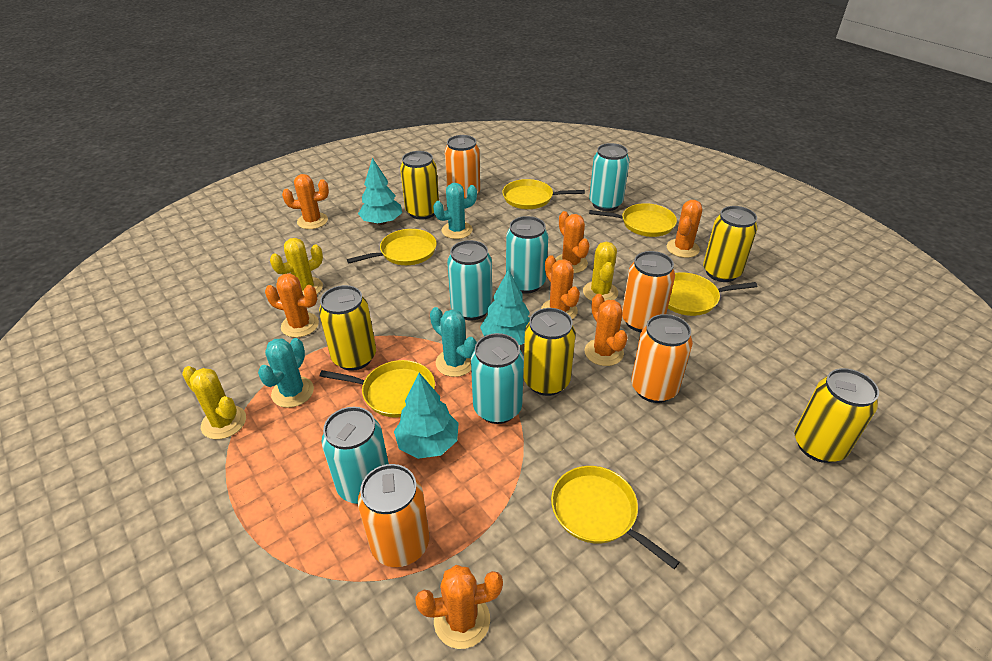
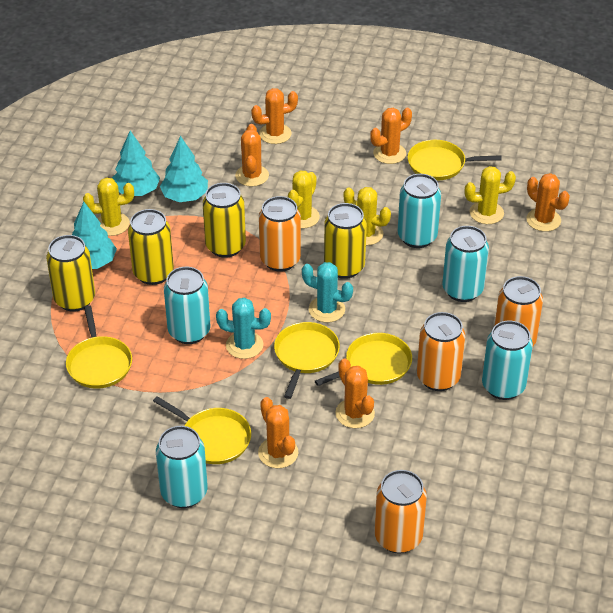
orange cactus: [265,273,319,338] [282,174,329,229] [415,565,503,649] [541,255,580,319] [556,211,590,273] [585,294,628,366] [667,200,702,258] = 7 -> [235,124,269,187] [251,88,298,144] [258,397,299,468] [335,359,375,428] [370,107,412,164] [526,173,570,232] = 6
turquoise cactus: [258,338,314,408] [430,307,477,377] [433,183,477,239] = 3 -> [216,297,271,359] [302,262,353,323] = 2
yellow cactus: [182,366,246,439] [270,238,323,296] [583,242,618,302] = 3 -> [83,177,134,236] [288,171,320,229] [343,187,391,245] [465,166,516,224] = 4
yellow can: [319,285,376,371] [400,151,439,220] [523,308,576,396] [703,206,758,282] [794,368,879,463] = 5 -> [46,235,95,312] [128,209,174,285] [203,183,246,258] [324,203,367,279] = 4
yellow pan: [320,360,435,418] [347,229,437,265] [502,179,585,209] [551,466,680,569] [589,203,677,237] [668,272,757,316] = 6 -> [66,305,132,389] [153,396,251,464] [274,322,340,399] [315,333,412,386] [407,140,502,180] = 5

